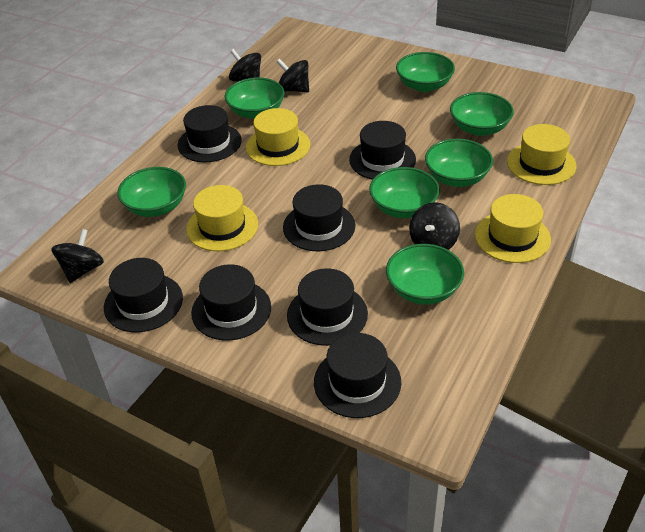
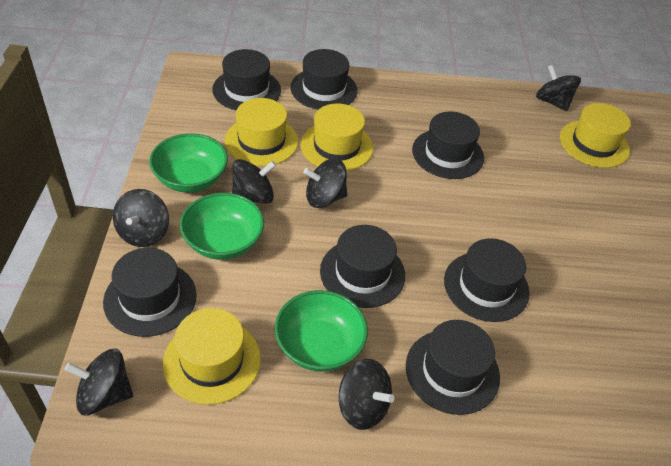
black spinning top: [51,229,104,283] [229,49,261,81] [277,59,309,92] [409,202,460,250] = 4 -> [64,349,133,415] [113,189,169,247] [232,159,276,204] [303,158,347,208] [338,359,394,430] [536,65,581,111] = 6
green bowl: [117,167,186,217] [224,77,284,119] [369,167,440,218] [386,244,464,305] [396,52,455,92] [425,139,493,187] [450,92,514,136] = 7 -> [149,133,228,192] [180,193,264,260] [275,290,368,372] = 3

